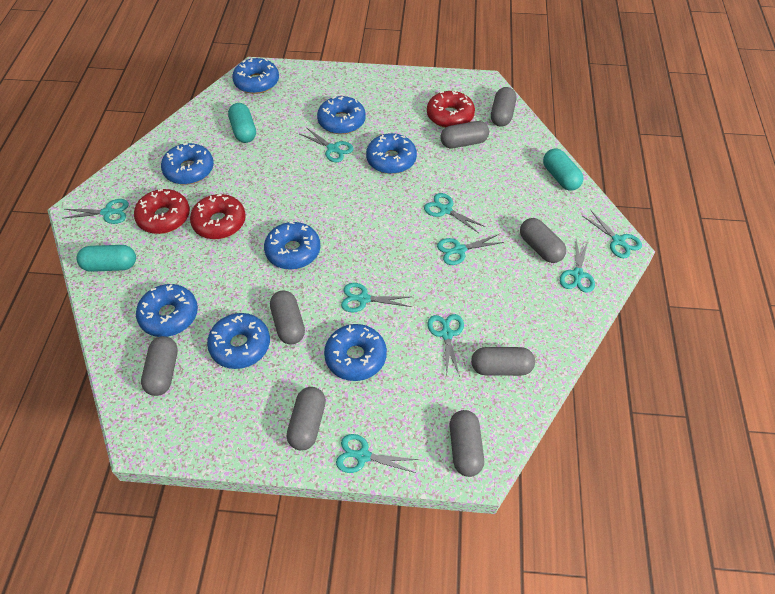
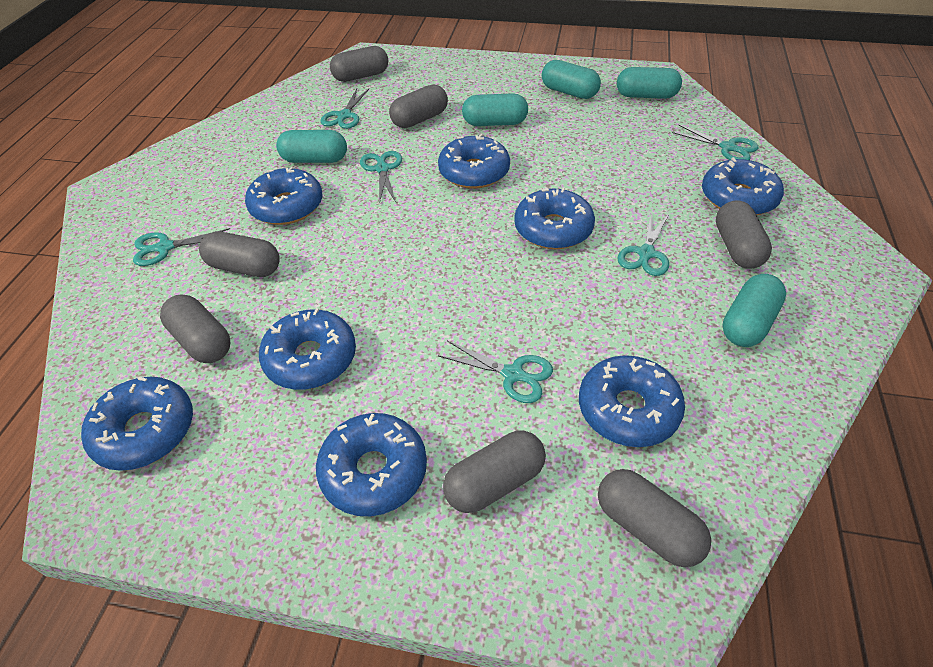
grey capsule: [141,336,178,396] [270,290,305,345] [287,387,326,450] [440,121,489,148] [450,410,484,477] [471,347,535,376] [491,87,516,127] [520,218,566,263] = 8 -> [160,295,230,363] [199,231,280,277] [330,46,388,82] [389,84,448,128] [443,430,546,513] [598,469,711,567] [716,200,772,269] = 7
red donut: [134,189,190,234] [190,194,246,239] [427,90,475,128] = 3 -> none = 0
turquoise capsule: [76,245,136,272] [228,103,256,143] [543,148,584,191] = 3 -> [276,130,347,163] [462,93,528,126] [542,60,601,99] [617,67,682,99] [722,274,786,347] = 5
turquoise scissors: [62,199,129,224] [300,127,354,162] [336,434,419,473] [341,283,411,313] [424,193,486,233] [428,314,464,378] [437,234,504,265] [560,240,595,293] [583,211,642,258] = 9 -> [133,228,230,266] [320,89,369,129] [360,151,402,203] [439,341,553,403] [618,213,669,276] [672,125,759,160] = 6

